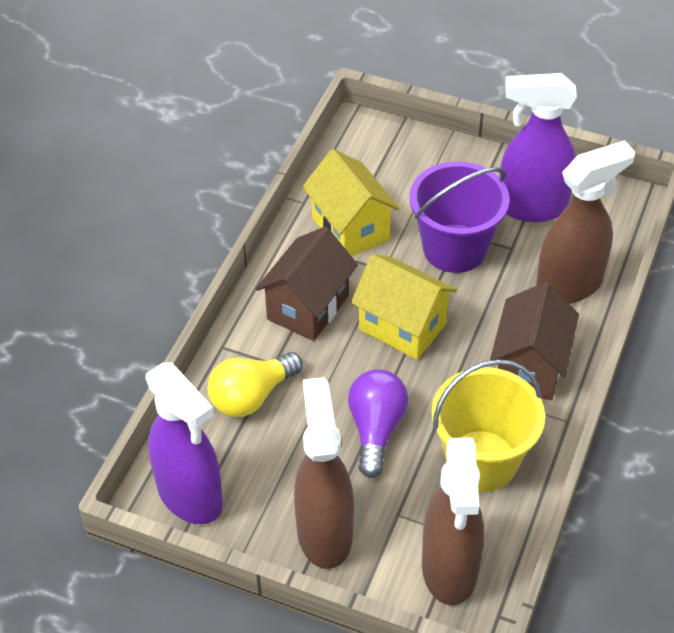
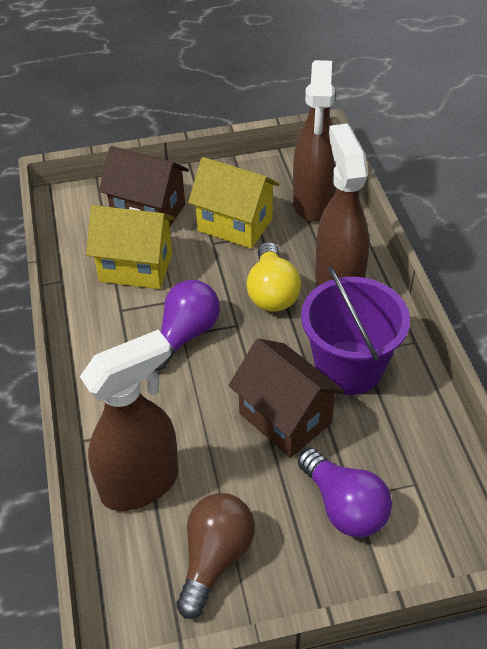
brown light bulb: none = 0 -> [176,493,255,619] = 1
purple light bulb: [348,369,408,478] = 1 -> [155,280,220,370] [298,448,392,537] = 2
purple spray bottle: [146,362,223,524] [499,73,577,222] = 2 -> none = 0
yellow bucket: [431,359,545,492] = 1 -> none = 0

